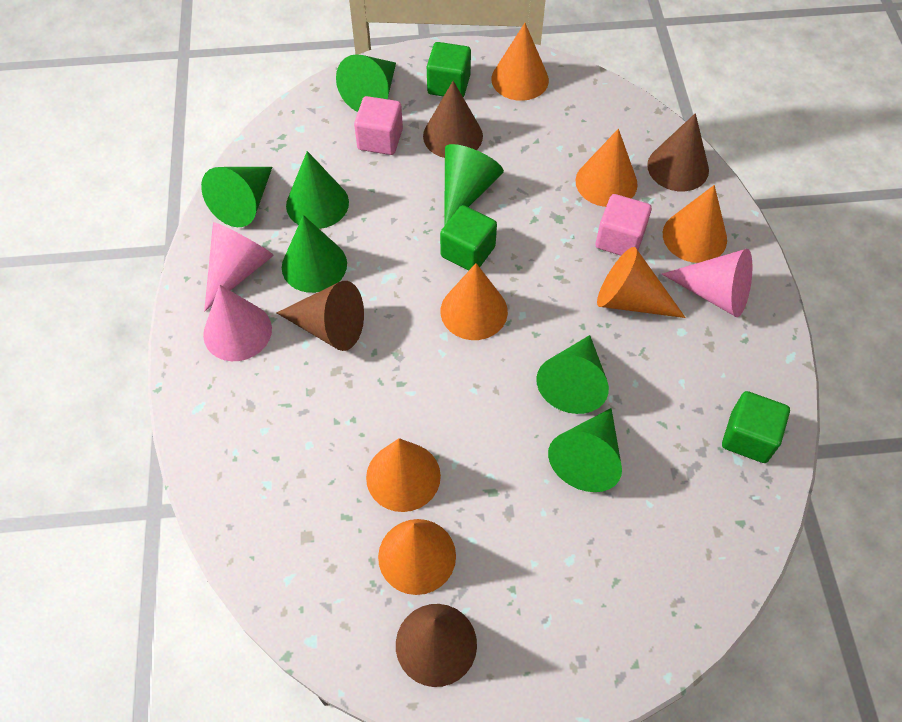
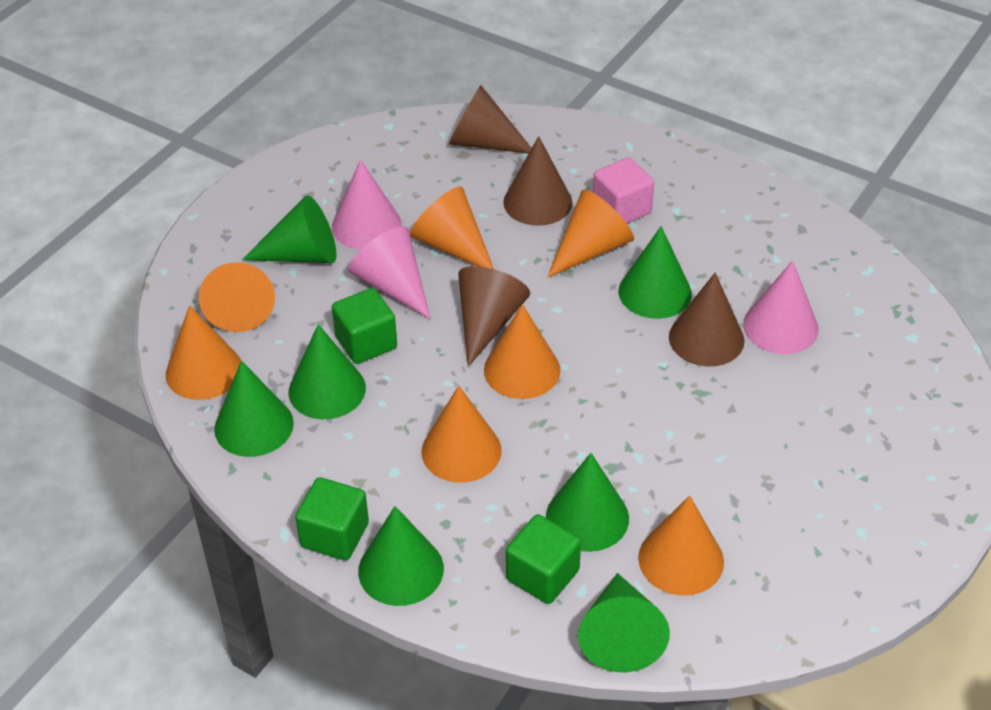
pink cube: [354,96,403,155] [596,194,652,256] = 2 -> [593,157,654,223] = 1

